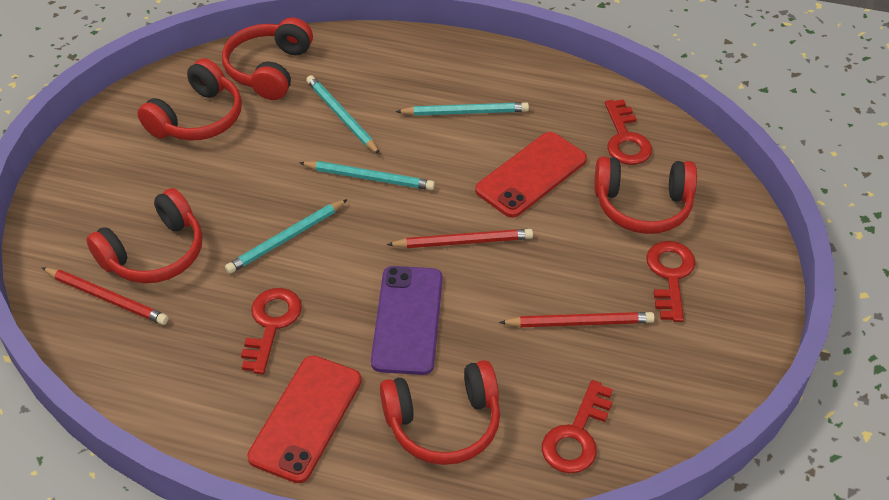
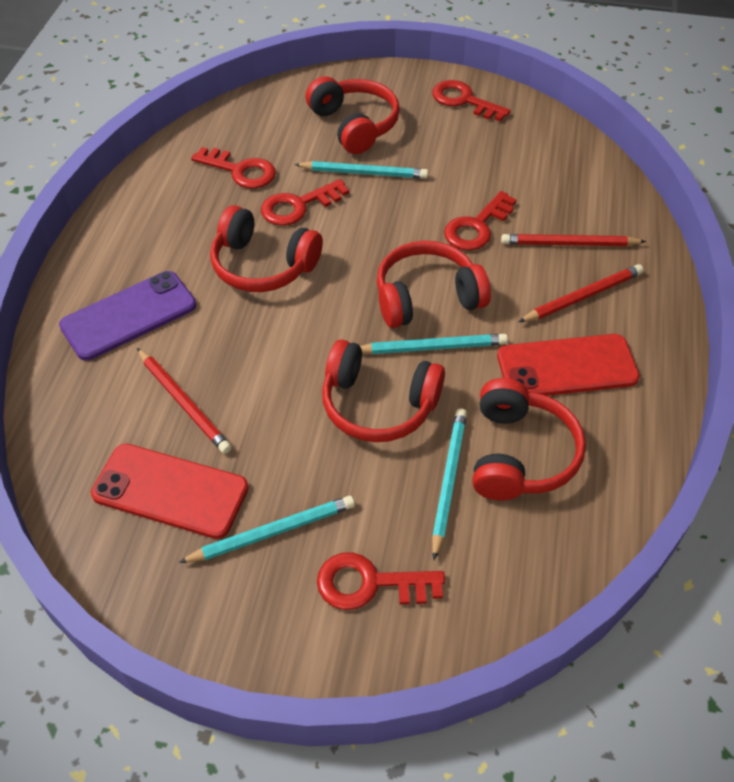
red key: [241,288,302,374] [542,380,613,473] [605,99,652,165] [646,241,695,322] = 4 -> [191,147,276,189] [261,179,349,226] [317,552,445,610] [432,80,511,121] [444,191,517,251] = 5

